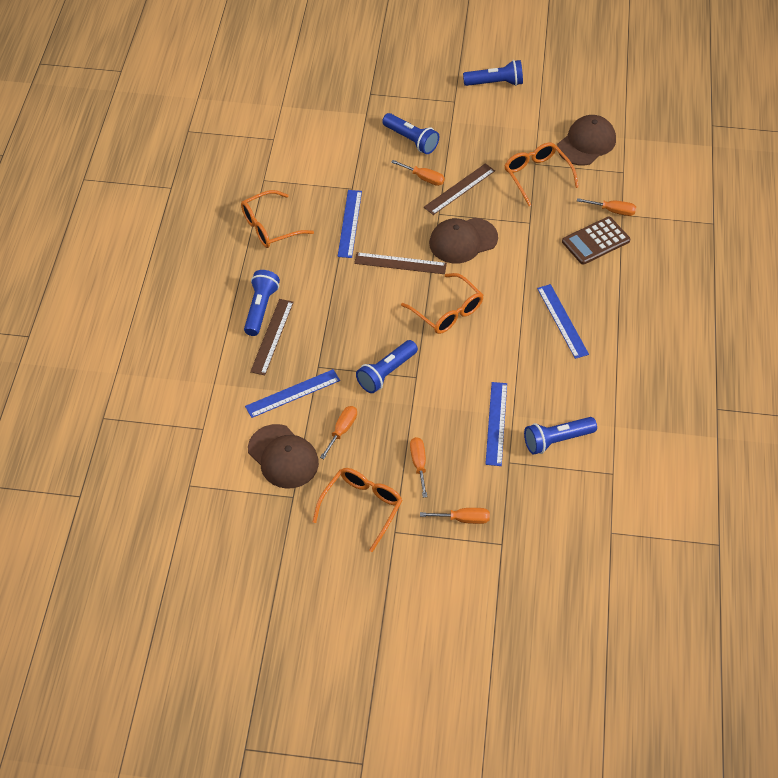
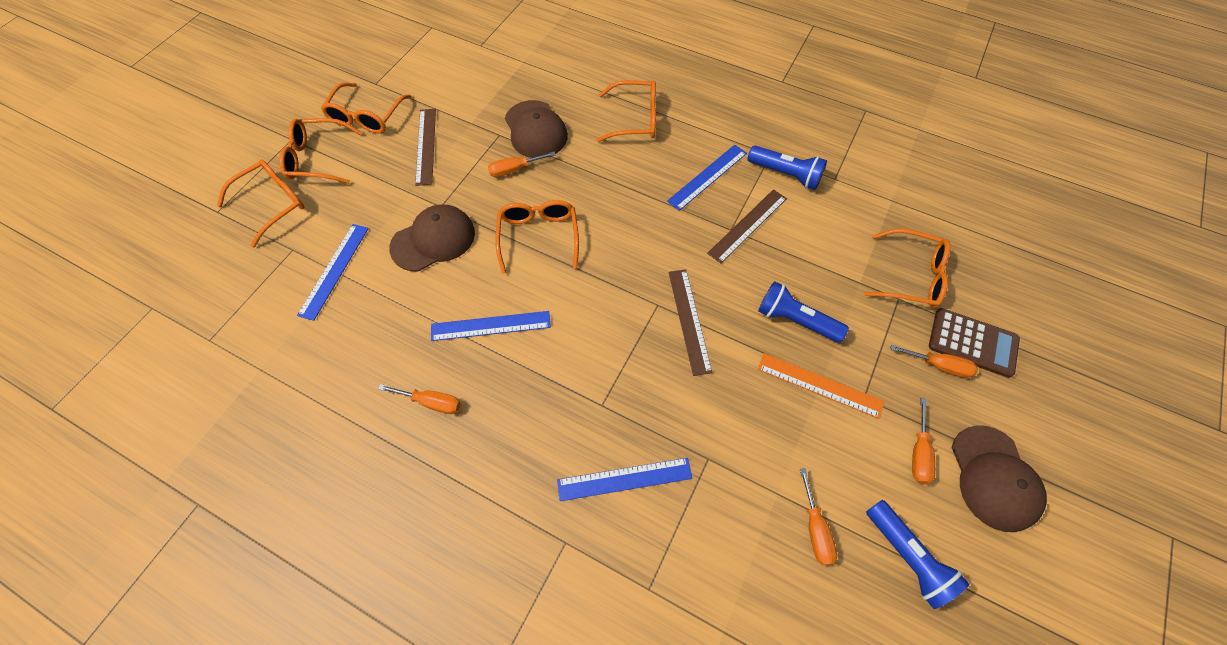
blue flashlight: [244,270,280,336] [356,340,418,393] [382,113,439,154] [463,60,523,86] [524,417,597,455] = 5 -> [747,146,827,190] [758,281,849,343] [866,500,969,609] = 3
orange glasses: [241,190,314,248] [313,468,403,552] [401,273,483,334] [504,143,579,206] = 4 -> [217,159,304,248] [279,118,362,184] [321,83,411,133] [495,200,579,274] [597,80,656,142] [864,228,950,308] = 6
orange ruler: none = 0 -> [758,353,884,419] = 1

